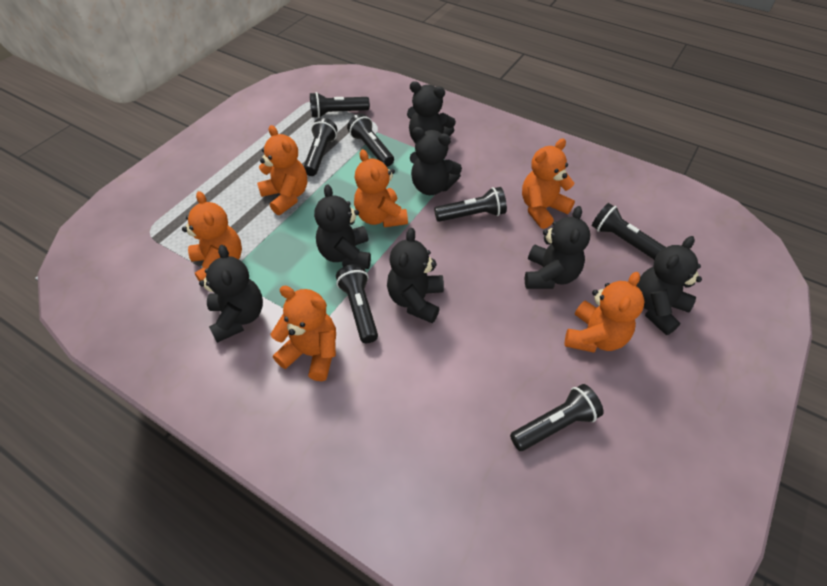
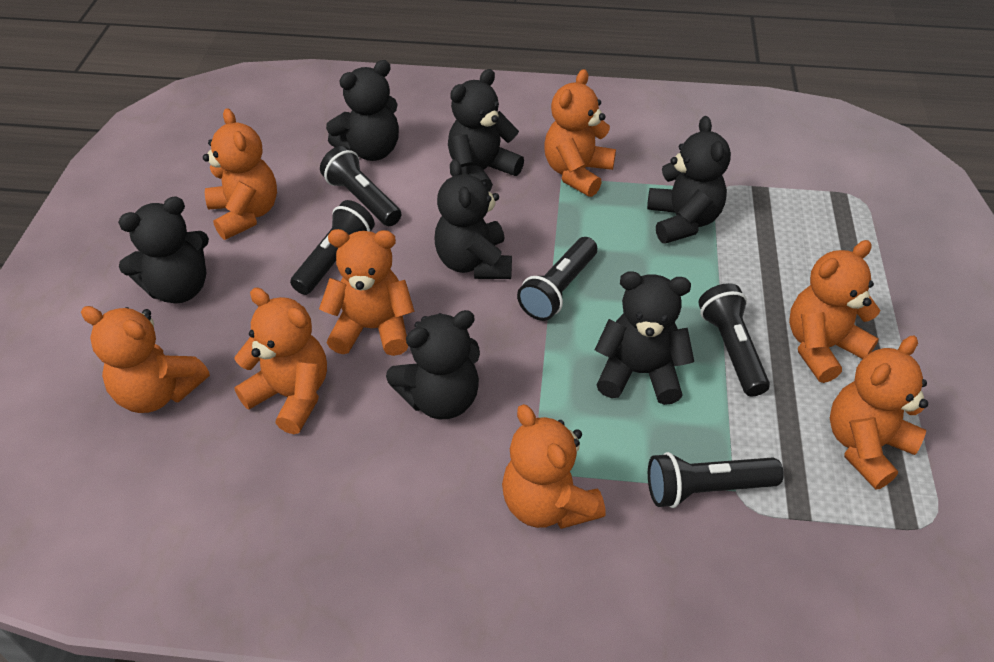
black flashlight: [304,118,337,176] [310,92,370,118] [336,264,378,343] [347,114,394,167] [434,187,507,222] [510,384,604,451] [592,203,666,260] = 7 -> [290,200,375,295] [320,146,401,226] [517,237,597,321] [648,452,784,508] [698,283,770,396] = 5
orange teddy bear: [182,191,242,287] [257,125,307,215] [271,286,336,381] [354,149,408,227] [522,138,575,229] [565,272,645,353] = 6 -> [81,306,210,413] [203,108,277,240] [234,287,327,434] [319,229,415,356] [502,404,606,529] [544,69,616,197] [789,240,881,383] [830,336,928,489] = 8

